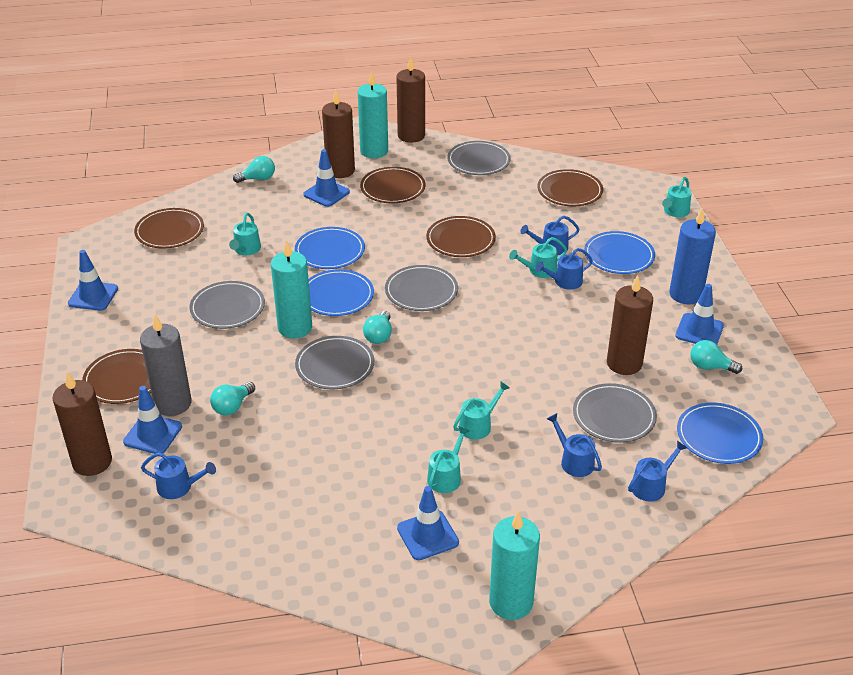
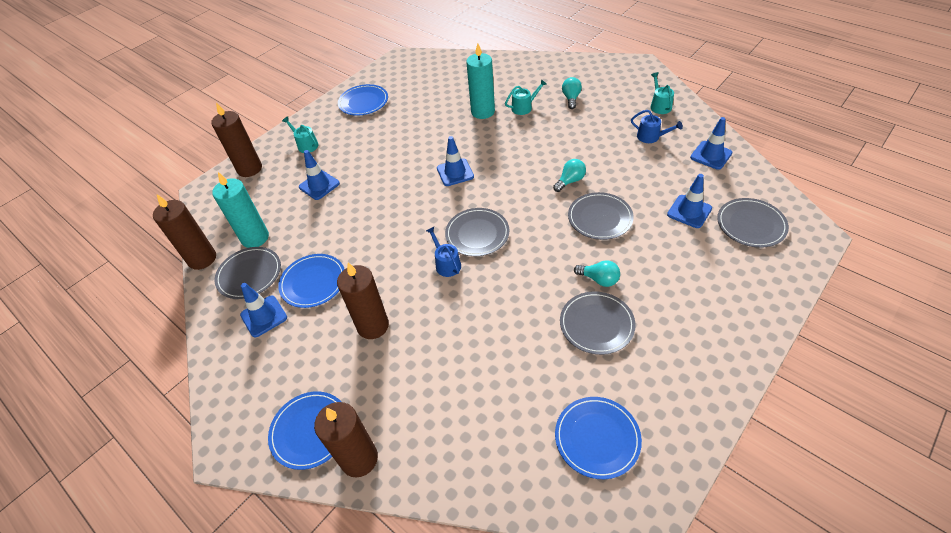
blue candle: [669,208,716,305] = 1 -> none = 0
blue watering can: [141,452,216,499] [520,216,580,255] [535,248,593,290] [547,413,602,477] [628,440,687,501] = 5 -> [426,227,461,277] [631,110,683,143] = 2
brown plate: [82,349,151,404] [134,208,204,248] [360,167,426,203] [426,216,496,257] [537,169,603,206] = 5 -> none = 0
grey candle: [140,314,192,416] = 1 -> none = 0
turquoise candle: [271,240,312,339] [358,71,388,158] [489,511,540,620] = 3 -> [212,172,269,248] [466,43,495,119] = 2
turquoise light bulb: [210,382,255,415] [233,156,275,183] [363,311,392,344] [691,340,742,374] = 4 -> [553,159,586,192] [562,77,582,109] [574,260,620,287] = 3
turquoise watering can: [229,213,261,255] [427,426,470,493] [453,381,510,440] [509,237,567,278] [662,177,692,217] = 5 -> [282,116,319,153] [505,79,546,115] [650,72,674,114] = 3

